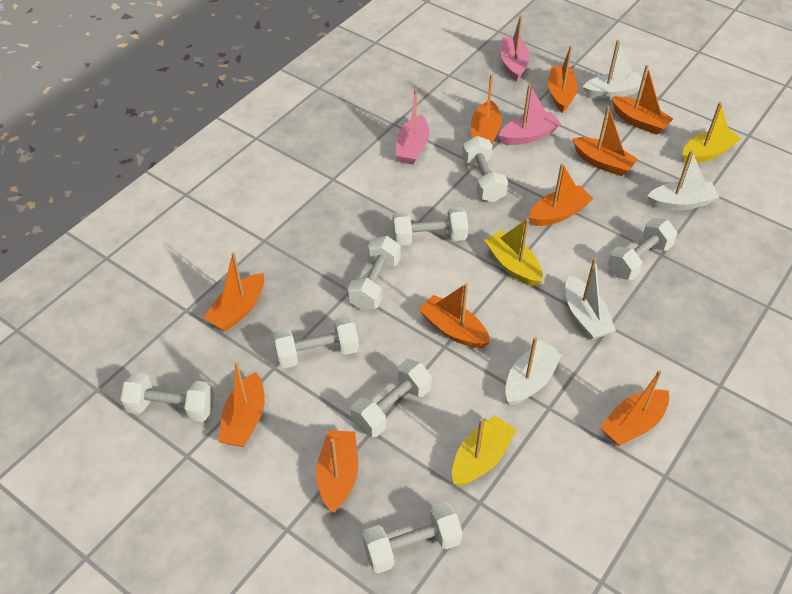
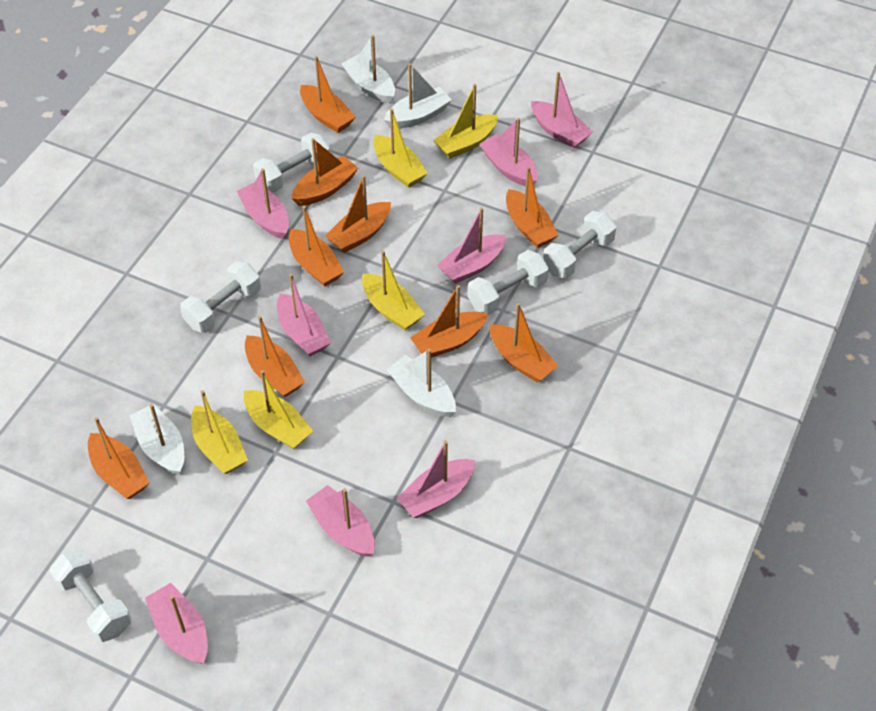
orange boat: [203,252,264,332] [218,362,264,447] [316,430,358,512] [419,283,490,348] [471,74,502,144] [529,163,593,226] [548,46,578,113] [573,106,638,176] [600,370,669,446] [612,65,673,135] = 10 -> [88,417,150,499] [245,316,305,397] [289,206,344,287] [292,138,358,206] [300,56,355,133] [325,175,391,253] [410,285,488,358] [490,303,559,383] [506,166,559,248] = 9
pink boat: [396,89,429,165] [498,84,561,145] [501,15,529,82] = 3 -> [145,583,208,664] [237,169,289,239] [277,274,331,356] [306,485,375,557] [396,440,475,518] [437,207,506,284] [479,118,538,187] [531,72,593,148] = 8
white dumbbell: [120,373,214,422] [273,316,359,368] [348,236,401,310] [351,359,432,437] [362,502,463,574] [392,207,468,246] [462,136,508,202] [608,218,678,280] = 8 -> [49,549,132,642] [180,261,261,333] [253,133,330,193] [467,250,549,315] [543,211,616,279] = 5
yellow boat: [452,415,516,486] [484,218,543,287] [683,102,741,163] = 3 -> [191,390,248,474] [244,370,313,449] [362,251,425,331] [373,109,428,188] [433,84,498,159] = 5

